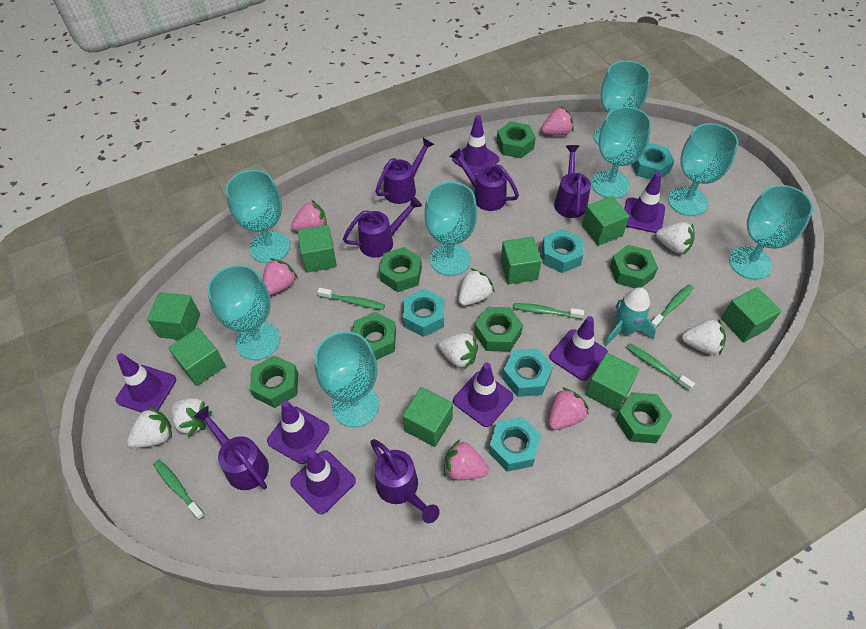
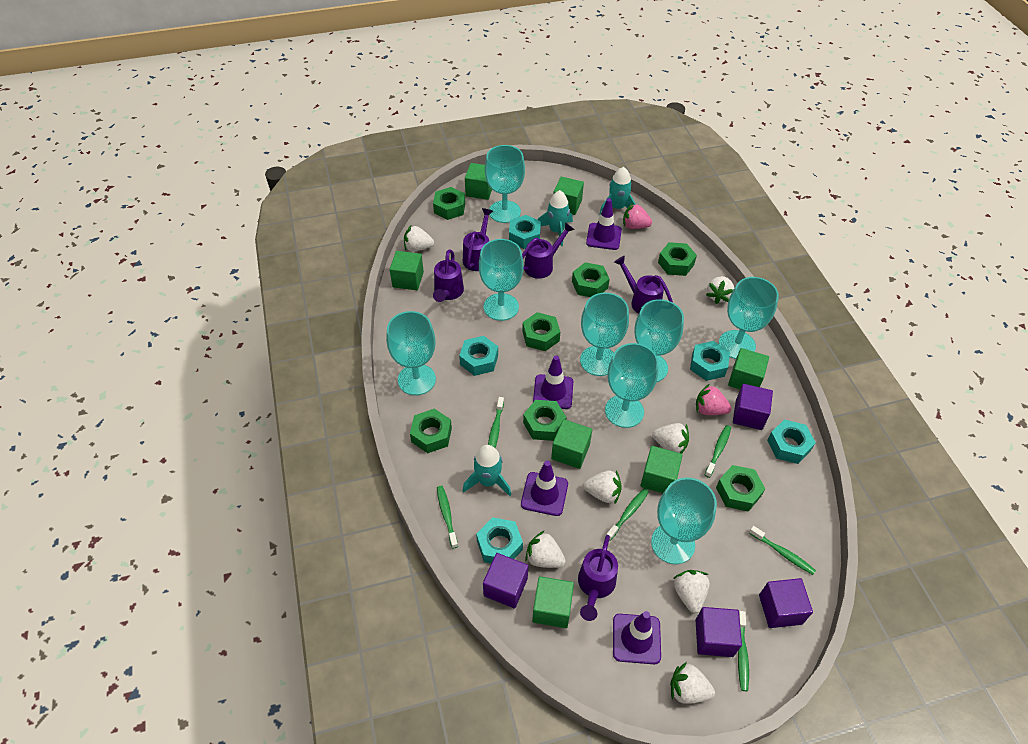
green cube: [147,292,200,340] [168,328,226,386] [298,225,337,273] [402,387,453,447] [501,237,542,284] [582,196,630,246] [585,353,640,412] [721,287,781,342] = 8 -> [390,251,424,290] [465,163,492,200] [532,576,574,628] [551,419,592,469] [553,177,584,215] [640,446,683,493] [728,348,769,389] = 7
green toothbrush: [153,459,205,520] [317,288,385,310] [513,303,584,319] [626,343,695,391] [651,284,694,328] = 5 -> [437,486,458,549] [488,397,504,448] [606,488,649,541] [705,425,731,478] [738,611,749,691] [749,526,816,575] = 6
pink strawberry: [263,258,298,296] [291,200,327,231] [444,440,489,480] [541,107,574,136] [548,387,589,430] = 5 -> [623,203,652,229] [696,384,731,415] = 2
purple cube: none = 0 -> [483,553,528,608] [695,607,742,657] [733,384,773,430] [759,578,813,628] = 4
purple traffic cone: [116,353,176,413] [267,401,329,464] [290,450,356,514] [452,115,500,177] [453,362,514,427] [549,316,608,381] [624,172,665,233] = 7 -> [521,460,568,516] [533,356,573,409] [586,198,622,250] [613,611,661,664] = 4
purple watering can: [194,406,269,490] [343,196,422,257] [370,439,440,523] [375,138,435,204] [449,148,519,211] [554,145,591,218] = 6 -> [433,250,464,302] [463,208,493,271] [522,222,575,279] [578,535,618,621] [614,256,673,314] = 5
turquoise rocket: [604,287,656,346] = 1 -> [463,445,511,496] [538,190,573,246] [599,167,635,214] = 3
white strawberry: [127,407,172,448] [170,398,212,437] [438,333,478,370] [458,268,494,306] [656,222,694,255] [682,319,726,355] = 6 -> [404,225,434,251] [525,530,566,568] [583,470,622,504] [652,423,689,454] [670,662,715,704] [673,570,710,613] [706,276,734,304] = 7

